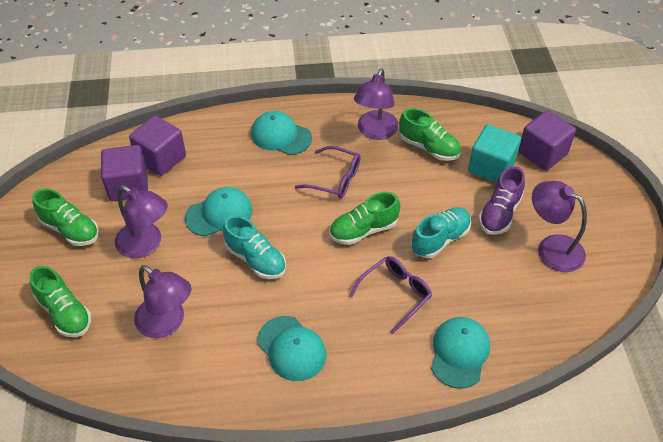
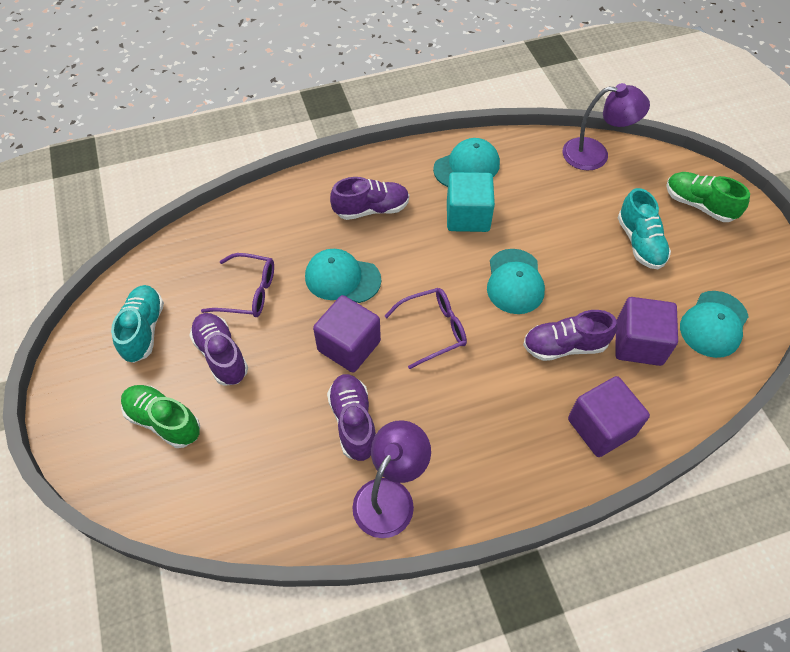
green shoe: [30,266,92,337] [33,189,99,246] [330,192,400,245] [399,108,461,161] = 4 -> [121,385,200,448] [666,172,750,222] = 2
purple lamp: [115,185,168,258] [134,265,191,338] [354,68,399,140] [532,181,587,272] = 4 -> [353,420,431,538] [562,83,650,171] = 2
purple shoe: [478,166,525,235] = 1 -> [189,313,248,386] [327,374,376,461] [330,177,409,220] [523,310,617,361] = 4

